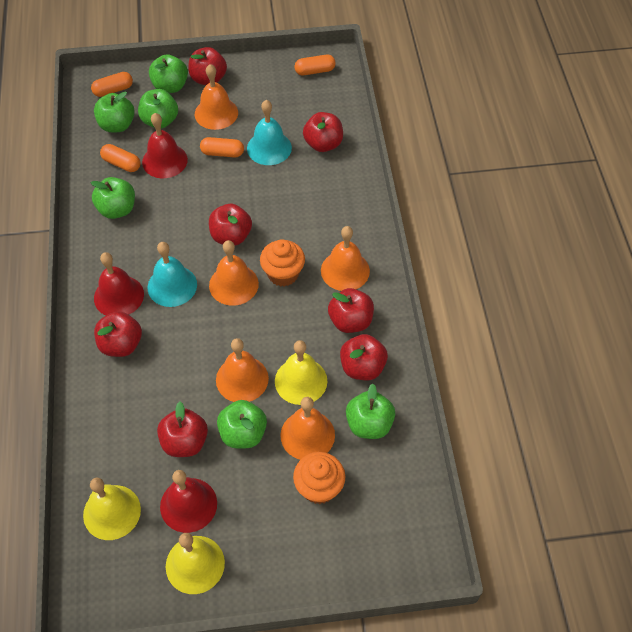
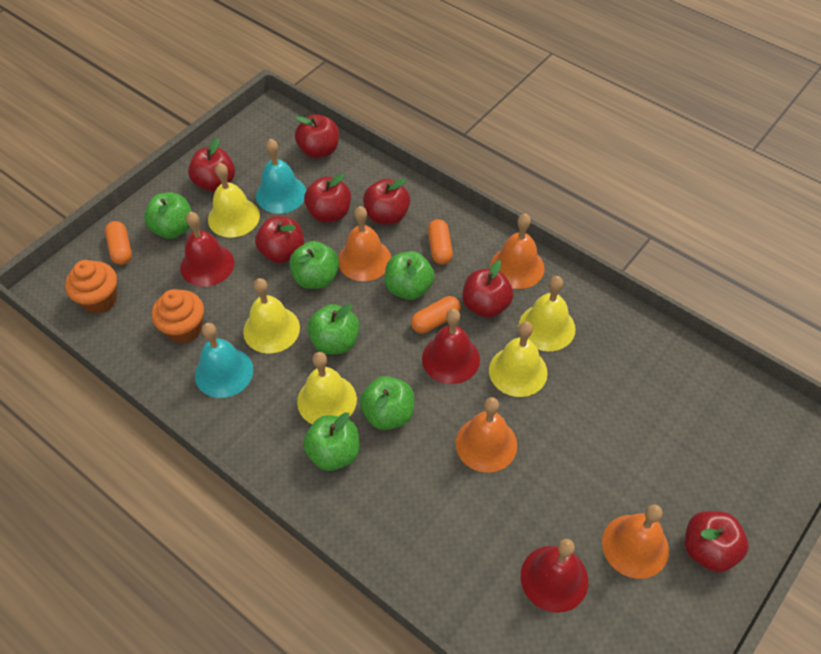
orange bell: [195,64,238,130] [209,240,259,306] [216,338,269,402] [280,397,335,460] [321,226,370,291] = 5 -> [338,206,391,281] [456,397,517,473] [490,214,544,289] [602,504,669,579] = 4
orange capsule: [91,72,133,97] [100,144,141,172] [200,137,244,158] [294,54,336,75] = 4 -> [105,221,132,265] [411,296,461,334] [428,219,453,265] = 3
yellow bell: [83,478,141,540] [166,533,225,594] [275,340,327,405] = 3 -> [208,163,260,238] [243,278,300,354] [297,352,357,424] [489,321,548,397] [519,276,575,351] = 5

